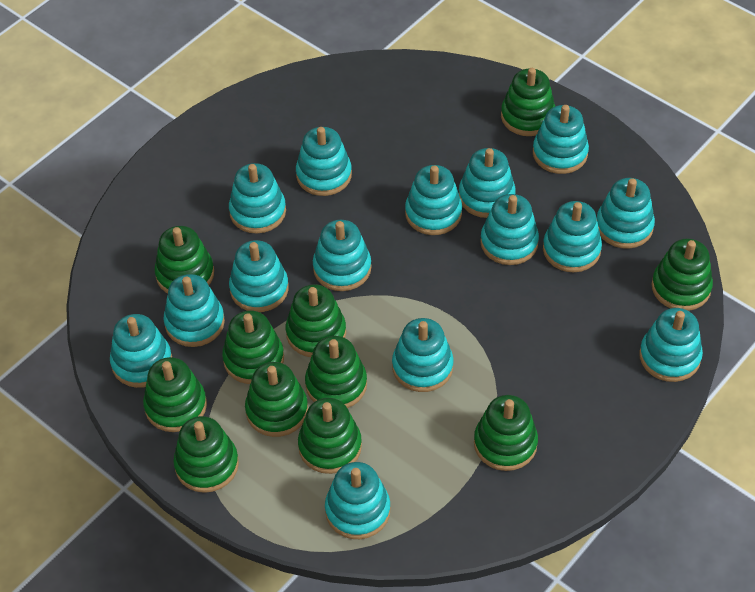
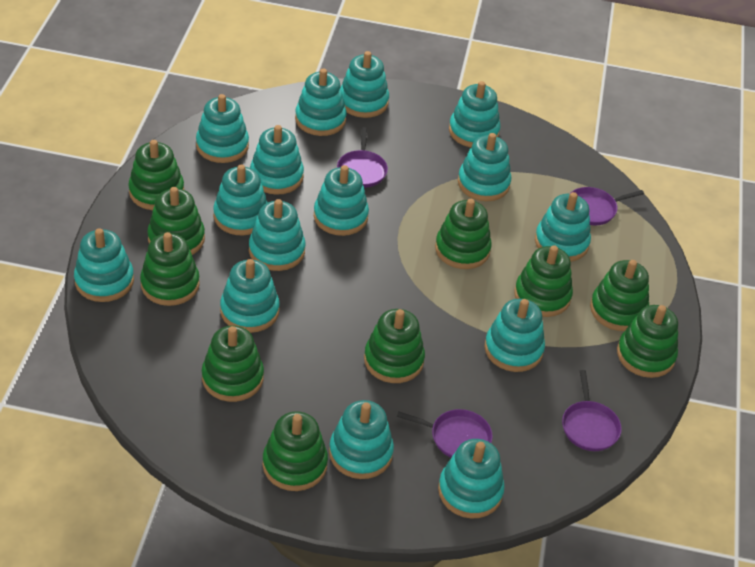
green stacking toy: [143,357,207,432] [154,226,214,294] [173,416,239,493] [222,310,284,384] [245,362,308,437] [286,284,346,357] [298,398,362,474] [305,336,367,408] [474,395,538,471] [501,68,555,136] [652,239,713,311] = 11 -> [128,140,184,210] [140,232,200,306] [147,187,205,255] [202,326,264,402] [263,412,328,491] [364,309,425,383] [435,199,492,269] [514,245,573,317] [590,260,649,331] [617,305,678,378] = 10
purple pan: none = 0 -> [337,127,388,188] [397,409,493,458] [562,370,622,451] [571,187,644,225] = 4

